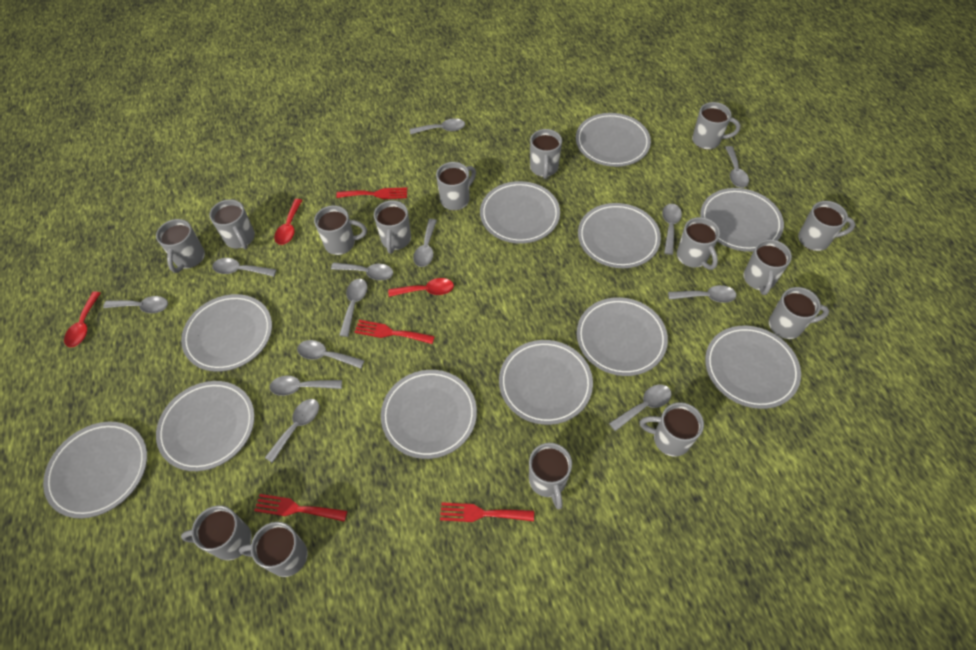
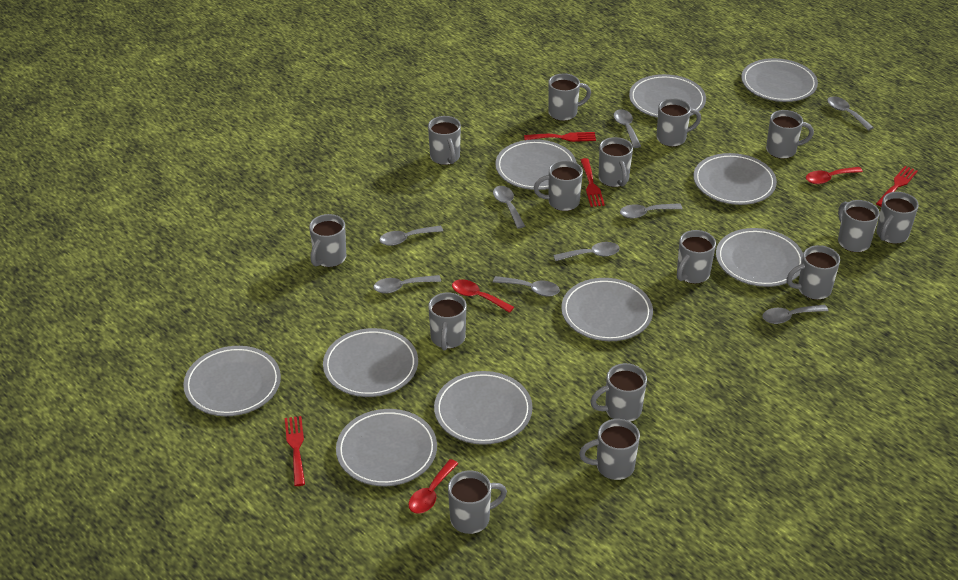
grey plate: [43,422,147,518] [156,381,255,471] [181,294,272,372] [381,370,477,459] [480,181,560,244] [499,340,593,425] [576,113,651,167] [577,297,668,376] [578,203,661,268] [700,188,784,252] [705,326,801,409] = 11 -> [183,346,281,416] [323,328,418,397] [336,409,437,486] [434,371,533,445] [495,139,577,190] [561,278,653,341] [629,74,706,118] [693,153,777,205] [716,228,803,287] [741,58,818,102] = 10
grey spoon: [103,296,168,313] [212,258,277,277] [265,399,319,463] [269,376,342,396] [297,340,365,369] [331,262,393,280] [339,279,367,337] [410,118,465,135] [413,219,437,267] [609,385,672,431] [662,204,682,255] [668,285,736,303] [725,146,749,188] = 13 -> [374,275,441,294] [379,226,443,246] [493,186,525,228] [493,276,560,296] [554,242,620,261] [614,109,641,148] [620,203,682,219] [762,304,828,324] [827,96,874,131] = 9

